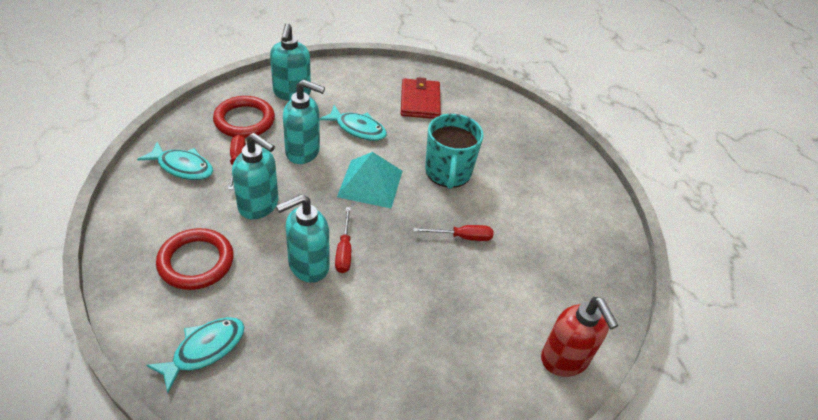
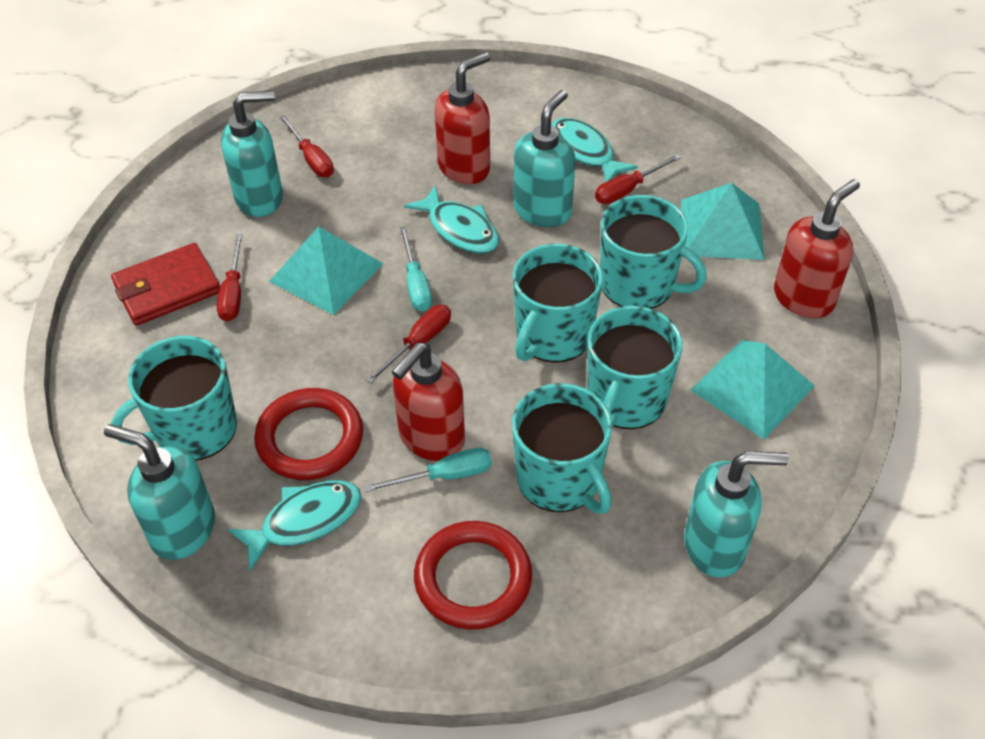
red screwdriver: [228,135,245,190] [335,207,351,273] [414,225,493,241] = 3 -> [217,234,243,322] [279,115,334,178] [366,305,451,384] [595,154,681,204] = 4
red soap dispenser: [541,297,619,377] = 1 -> [392,343,465,461] [435,52,490,184] [774,179,860,318] = 3
turquoise mug: [425,114,484,189] = 1 -> [111,336,237,460] [512,383,612,514] [513,244,603,363] [588,306,683,429] [600,195,707,309] = 5
turquoise pyramid: [337,152,402,208] = 1 -> [269,226,384,315] [681,183,765,260] [691,340,815,439] = 3
turquoise screwdriver: none = 0 -> [364,448,492,492] [400,226,432,311] = 2

